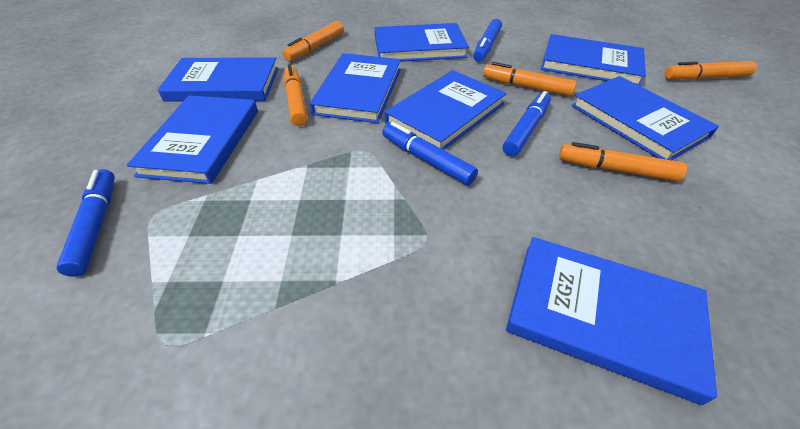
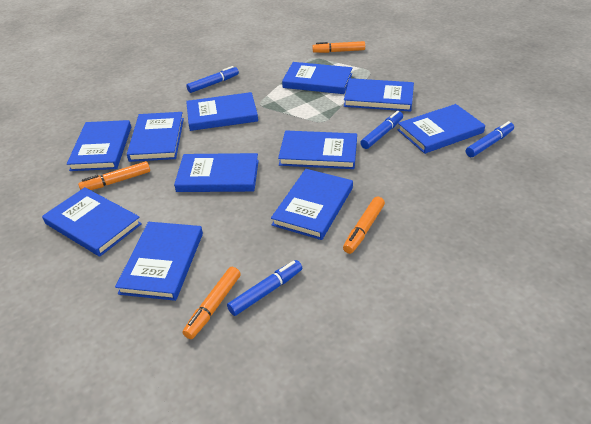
blue book: [127,95,258,184] [158,57,278,102] [310,53,401,123] [375,23,469,62] [385,70,507,150] [506,237,717,405] [541,34,646,86] [572,76,719,160] = 8 -> [42,187,142,257] [67,120,131,171] [115,222,203,301] [127,112,184,162] [174,153,259,192] [186,92,258,131] [271,169,353,240] [278,131,357,169] [282,62,352,94] [344,78,414,112] [398,104,485,154] = 11
orange marker: [282,21,344,61] [284,64,308,126] [483,62,577,96] [559,142,687,182] [664,61,757,80] = 5 -> [78,161,150,190] [183,267,241,339] [312,41,365,53] [343,197,385,254] = 4

